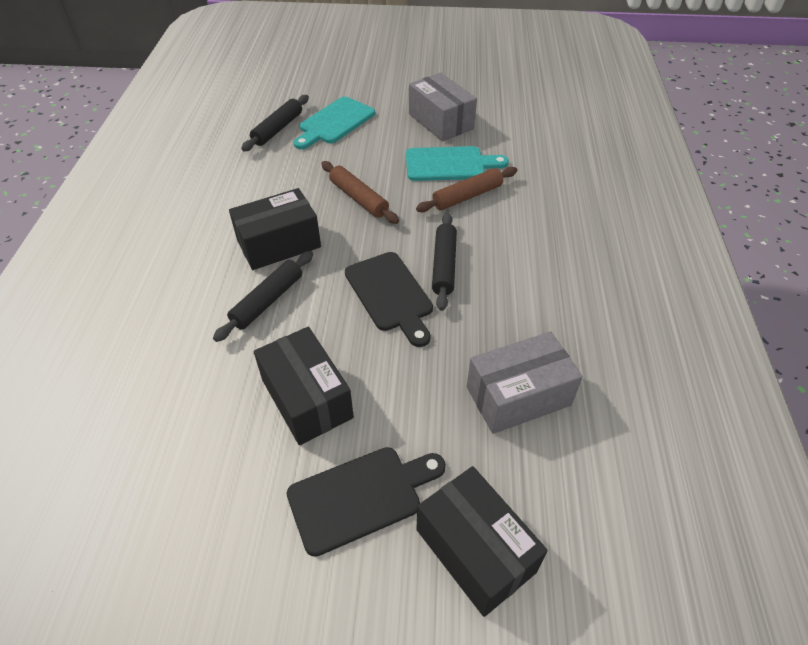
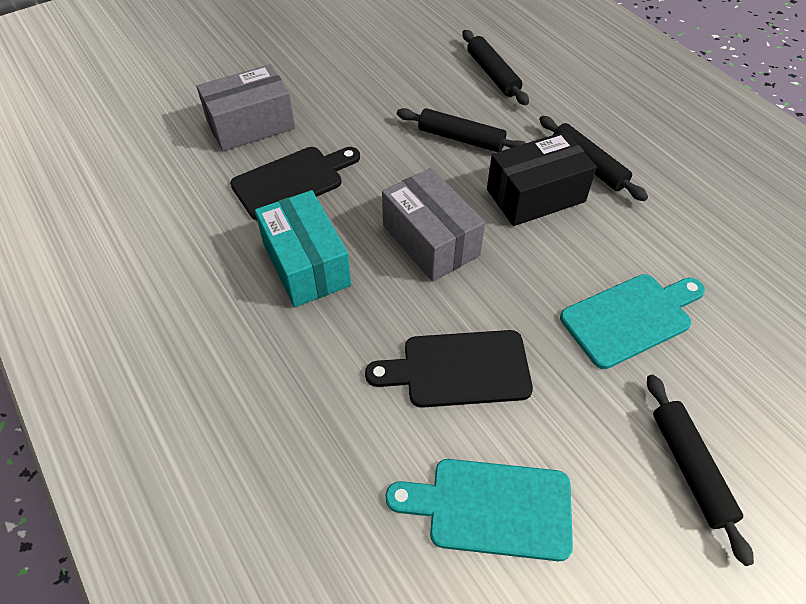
black box: [229,188,321,270] [254,327,354,445] [416,466,548,617] = 3 -> [487,131,597,226] = 1
black rolling pin: [213,251,313,342] [241,95,309,151] [432,213,457,311] = 3 -> [397,108,526,152] [463,30,529,105] [539,116,648,201] [647,374,754,566] = 4
brown rolling pin: [321,161,399,224] [416,167,517,212] = 2 -> none = 0
turquoise box: none = 0 -> [255,190,351,307] = 1

